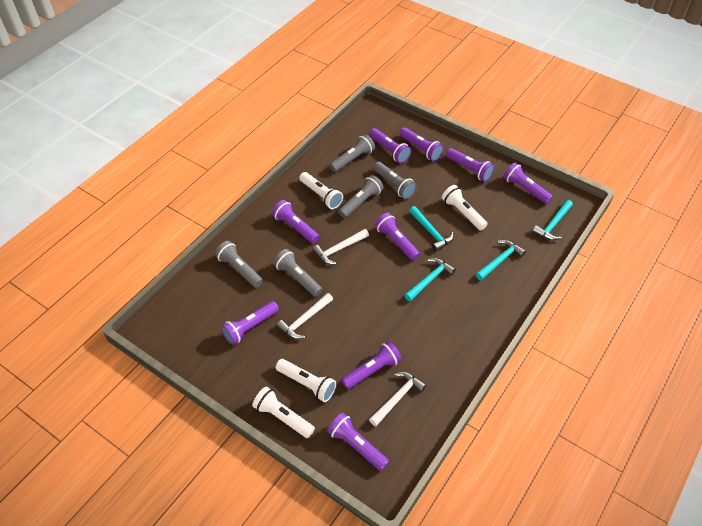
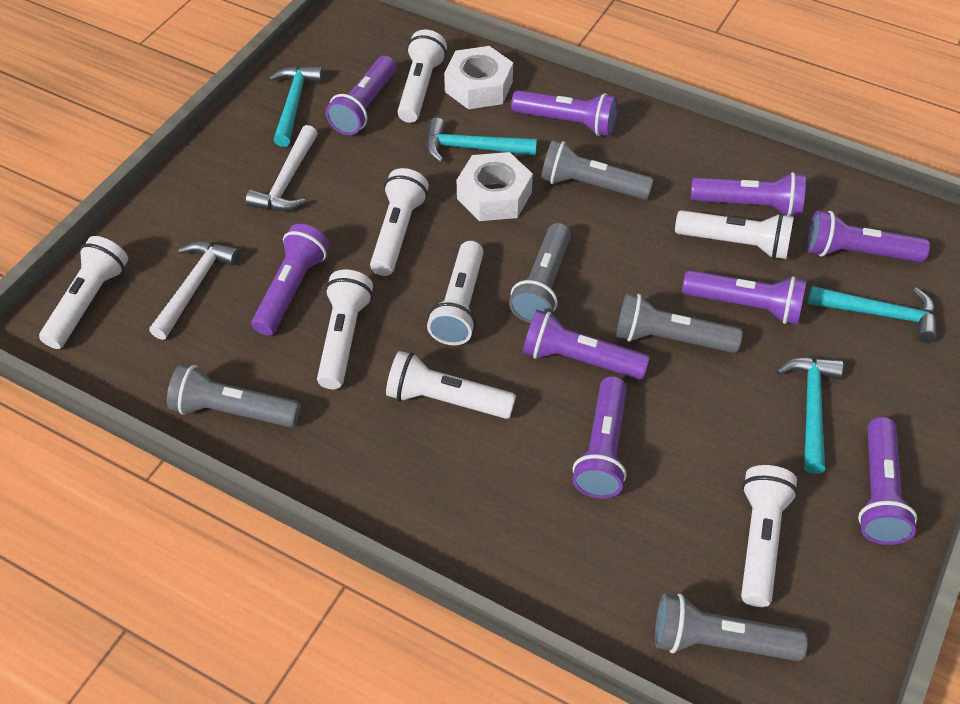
white flashlight: [252,386,315,438] [276,359,336,402] [299,172,343,209] [442,185,487,231] = 4 -> [39,236,128,349] [317,270,373,389] [370,168,429,276] [386,351,516,419] [397,30,447,123] [427,241,484,345] [675,210,794,259] [741,465,798,607] = 8
white hammer: [277,293,333,339] [312,229,369,264] [369,372,427,426] = 3 -> [149,241,240,340] [246,125,318,211] = 2
white nut: none = 0 -> [444,46,513,109] [457,152,533,221] = 2

